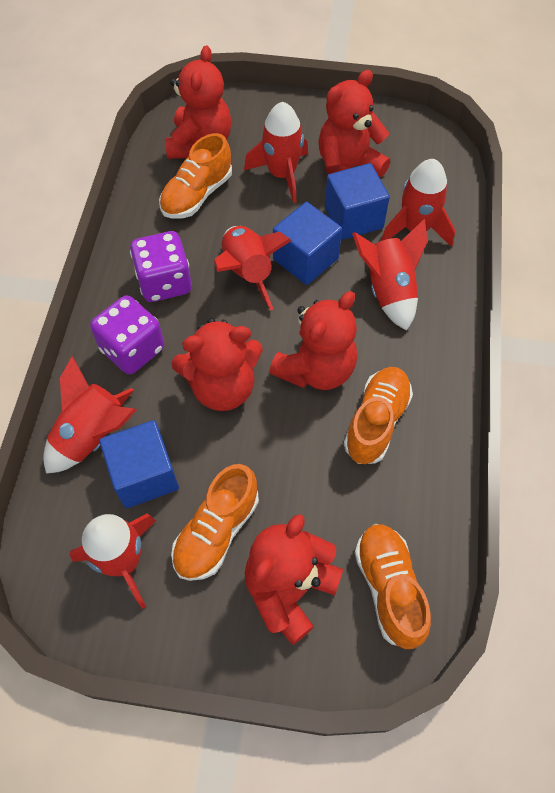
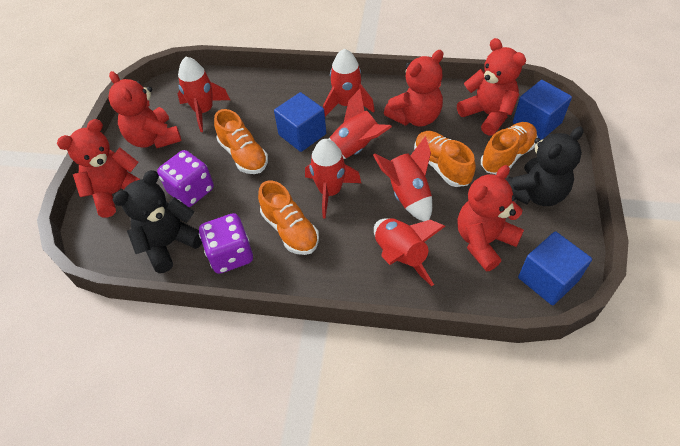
black teddy bear: none = 0 -> [113,170,202,273] [506,127,584,206] = 2

